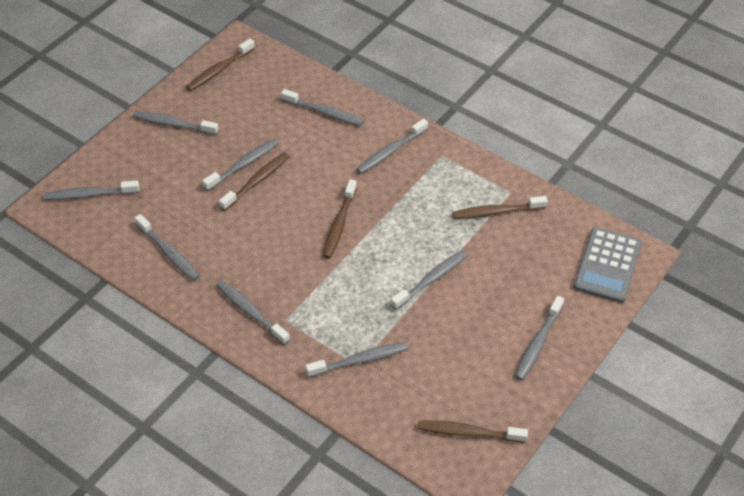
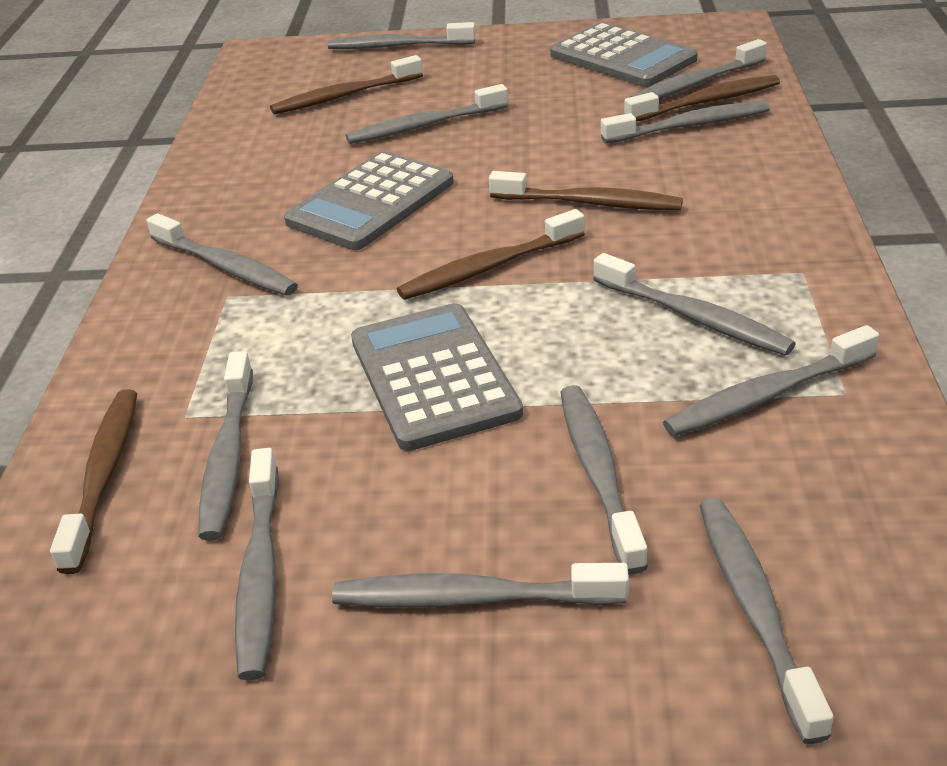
grey calculator: [574,227,642,303] = 1 -> [284,151,454,250] [351,303,523,451] [550,23,698,87] = 3
grey toothbrush: [44,180,140,200] [133,111,219,135] [135,214,200,281] [202,139,279,191] [216,281,290,345] [281,89,364,126] [305,342,408,377] [356,119,428,174] [390,250,467,310] [515,296,564,380] = 10 -> [147,213,298,296] [198,351,253,541] [235,448,279,680] [328,22,476,49] [332,563,629,608] [346,84,508,144] [560,385,648,575] [593,253,796,356] [601,101,770,143] [631,39,767,99] [663,325,879,437] [700,498,834,744] = 12

